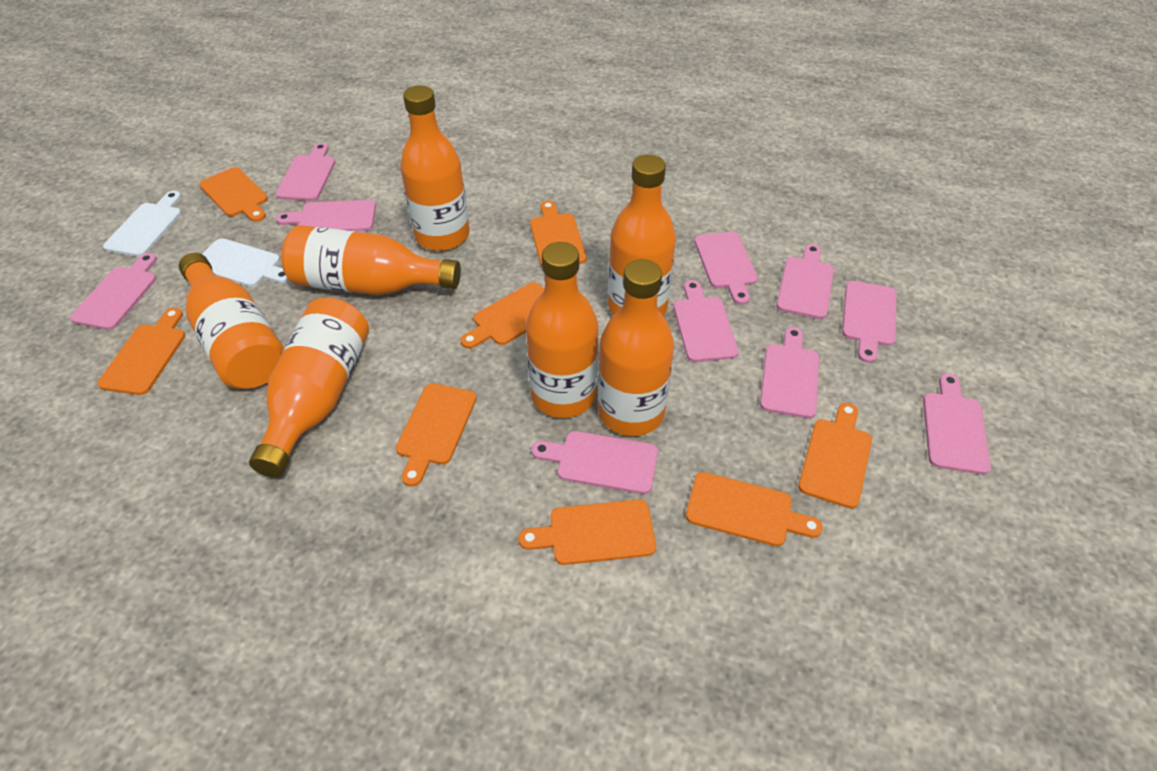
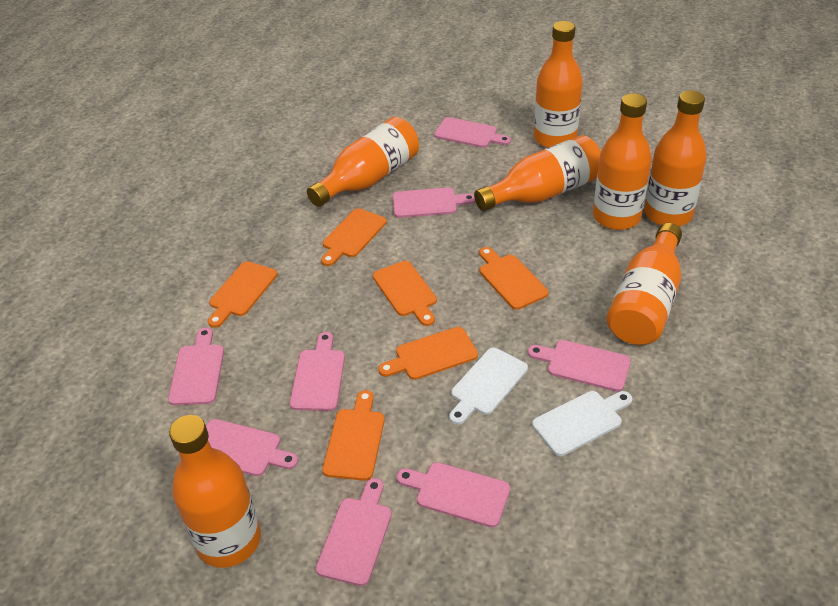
orange cutting board: [97,308,185,395] [199,167,268,222] [396,383,477,487] [461,282,544,349] [518,499,656,565] [530,201,586,267] [686,472,823,546] [798,403,872,509] = 8 -> [208,261,277,328] [321,208,387,266] [322,390,385,481] [373,261,437,326] [378,327,478,380] [479,247,549,310] = 6
pink cutting board: [70,253,157,330] [276,143,335,201] [276,200,376,231] [531,431,658,494] [673,280,739,362] [694,232,758,305] [760,327,819,418] [776,244,834,319] [842,281,896,363] [923,373,991,475] = 10 -> [168,328,224,405] [206,419,298,476] [290,332,345,411] [316,478,392,586] [393,188,475,218] [396,462,510,528] [434,117,511,148] [528,340,631,392] = 8

